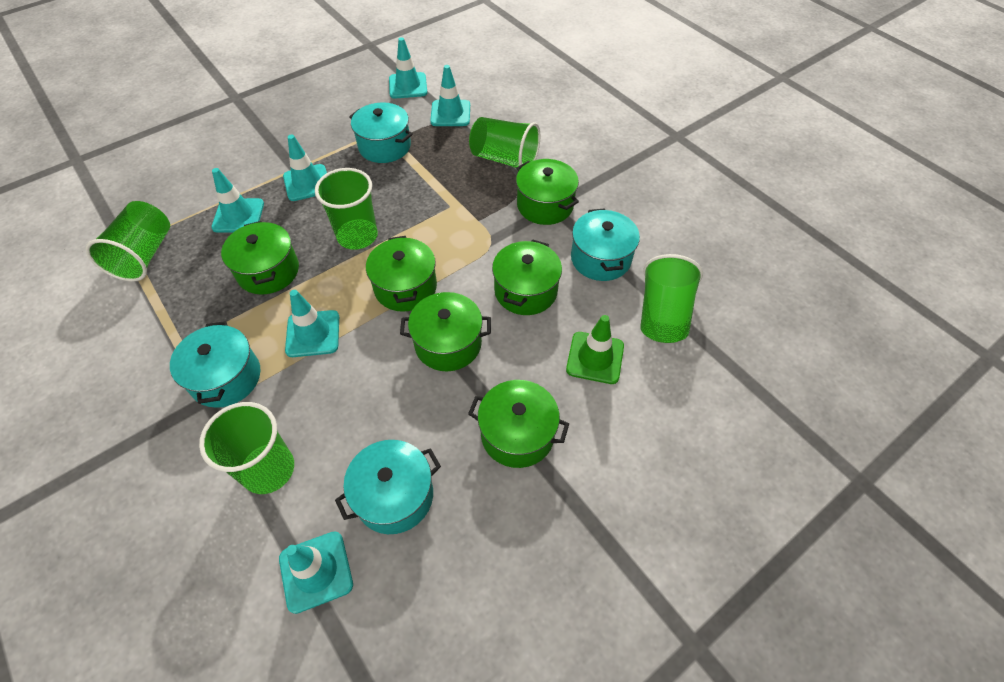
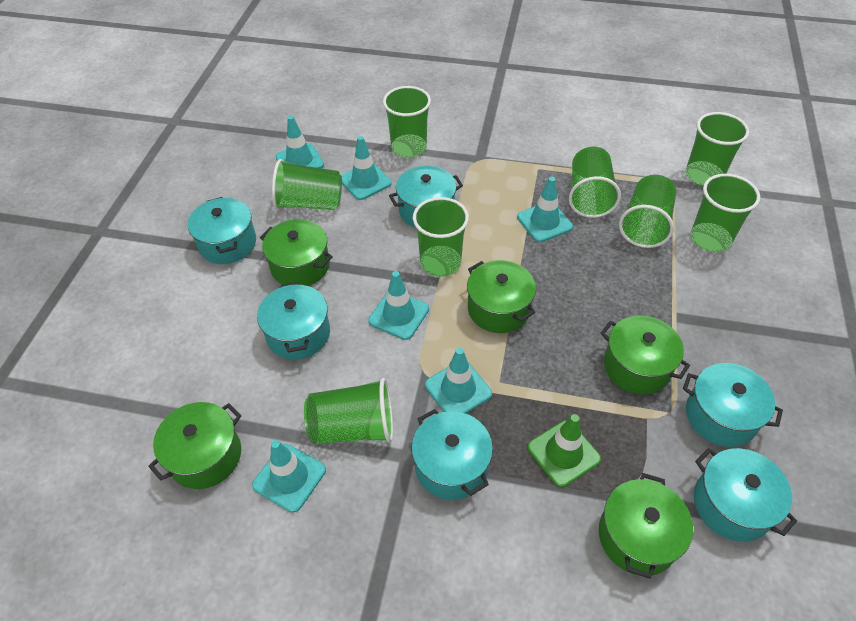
green cup: [85,201,170,282] [199,402,294,494] [315,168,378,250] [469,117,540,168] [640,254,703,343] = 5 -> [272,159,342,210] [304,378,393,444] [383,86,431,157] [413,197,469,277] [569,147,621,218] [619,175,676,248] [686,112,749,185] [691,174,760,252] = 8
green pot: [221,221,299,295] [366,236,437,312] [400,292,491,371] [468,380,569,468] [492,239,562,315] [516,159,579,225] = 6 -> [148,402,241,489] [260,219,333,286] [467,260,536,333] [599,473,693,579] [600,316,690,394] = 5
turquoise pot: [170,321,261,408] [335,440,441,534] [349,102,413,163] [571,208,640,281] = 4 -> [188,197,256,264] [257,282,330,360] [389,166,463,228] [412,409,493,500] [683,363,783,447] [694,448,797,542] = 6

